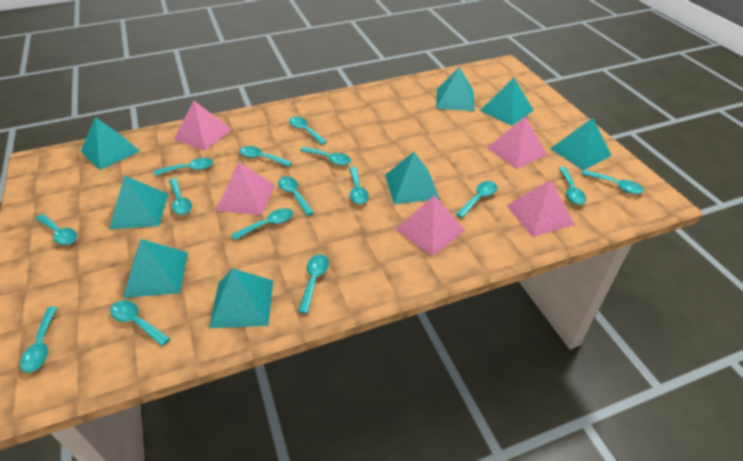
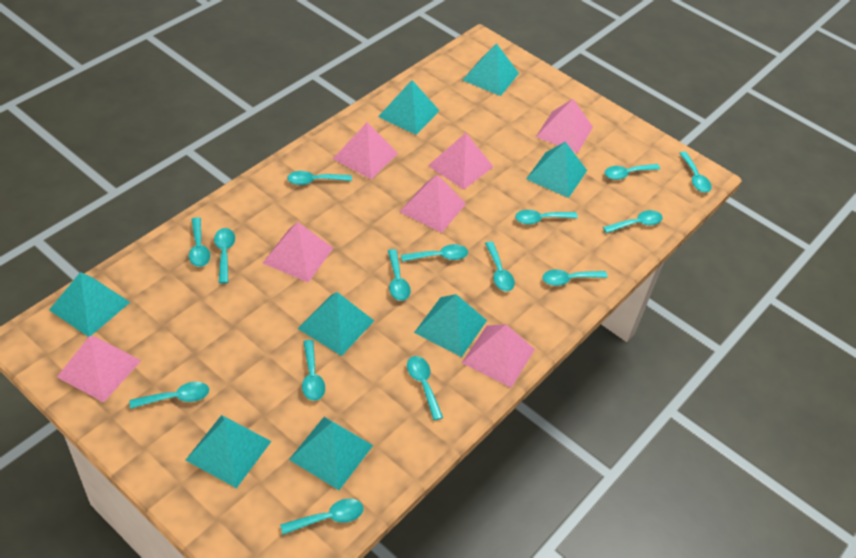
pink pyramid: [173,101,232,151] [216,162,275,216] [396,195,465,256] [487,117,547,169] [506,180,575,237] = 5 -> [57,336,141,402] [263,222,333,283] [333,122,398,179] [400,174,466,233] [428,133,493,190] [462,324,535,388] [536,99,593,153] = 7

